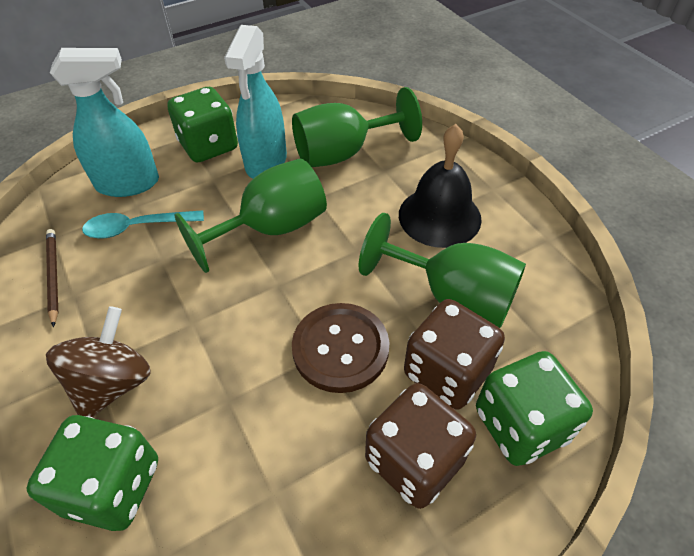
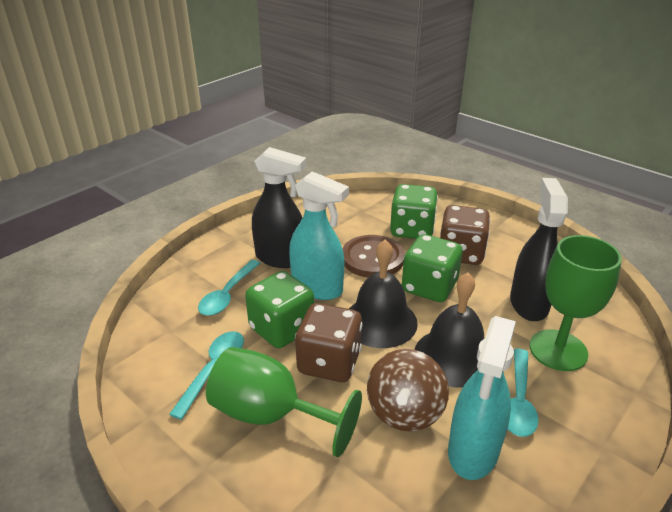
black bell: [399,124,482,248] = 1 -> [349,240,418,348] [415,273,484,388] = 2
black spray bottle: none = 0 -> [252,147,306,268] [510,178,568,321] = 2
brown pencil: [46,229,58,327] = 1 -> none = 0
green goblet: [175,158,327,273] [292,87,422,167] [359,213,526,328] = 3 -> [206,347,362,457] [529,235,622,371] = 2
turquoise spoon: [82,210,204,239] = 1 -> [169,331,244,420] [198,260,260,316] [508,349,539,437] = 3

